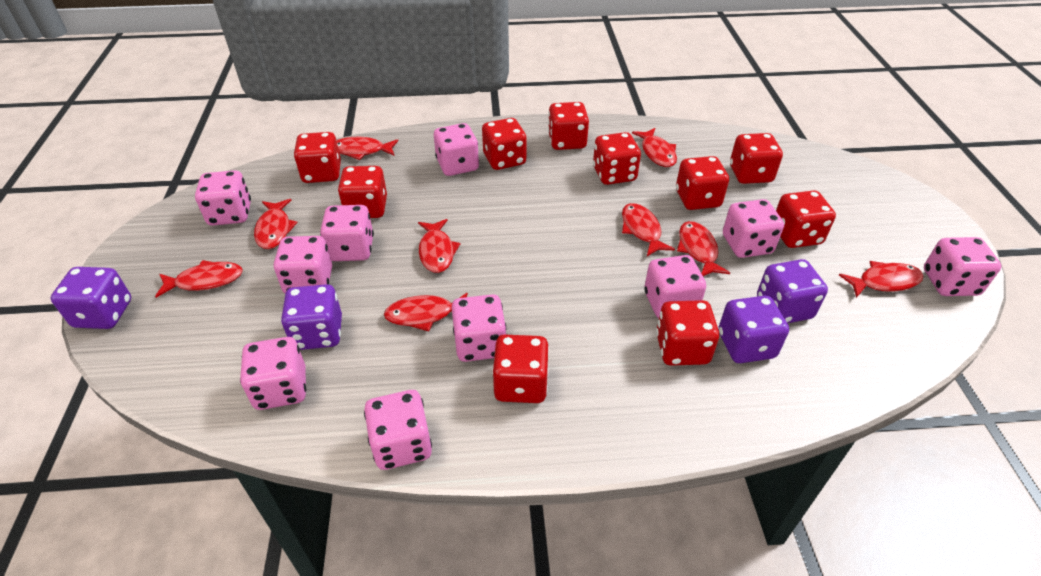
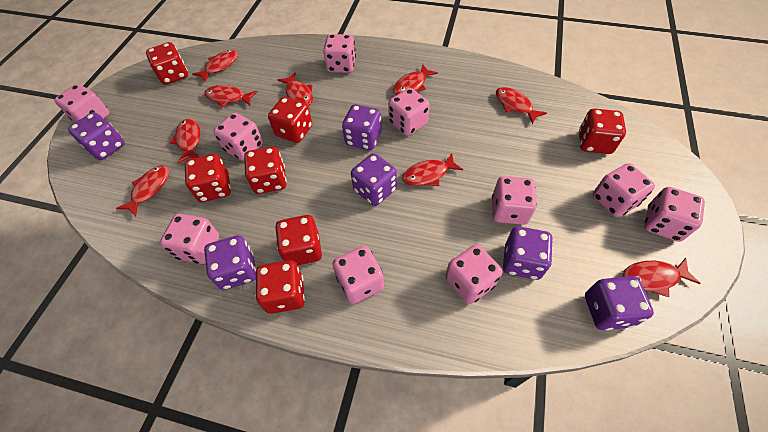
purple dice: [51,267,131,329] [281,284,342,350] [718,296,789,363] [757,259,828,323] = 4 -> [68,112,125,160] [204,235,256,290] [342,104,382,150] [351,153,397,206] [503,226,553,280] [585,276,654,330] = 6
red dice: [294,132,341,183] [338,166,387,218] [482,118,527,170] [492,335,549,403] [548,102,589,150] [593,132,641,185] [656,300,719,366] [676,156,729,210] [730,133,783,184] [776,190,836,248] = 10 -> [146,42,188,85] [185,154,231,202] [244,146,287,194] [256,260,305,314] [268,97,312,143] [275,215,322,265] [579,109,626,154] = 7

